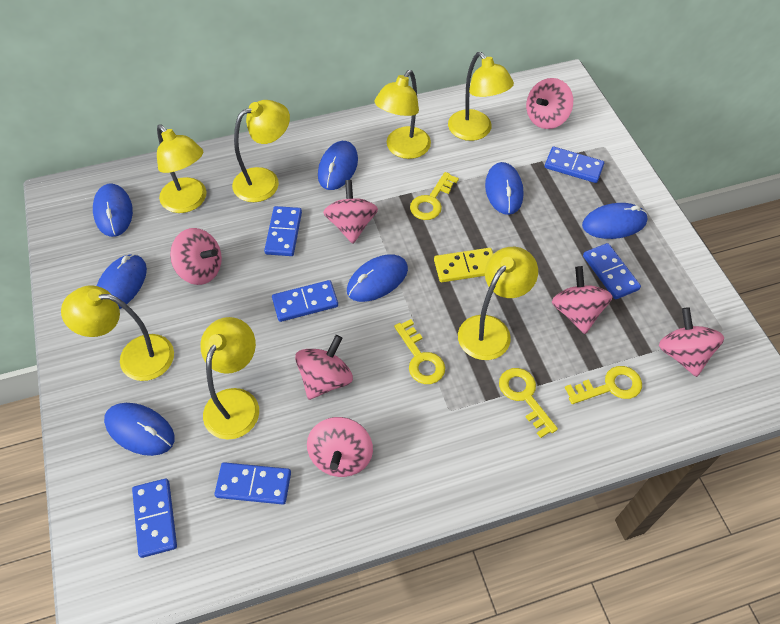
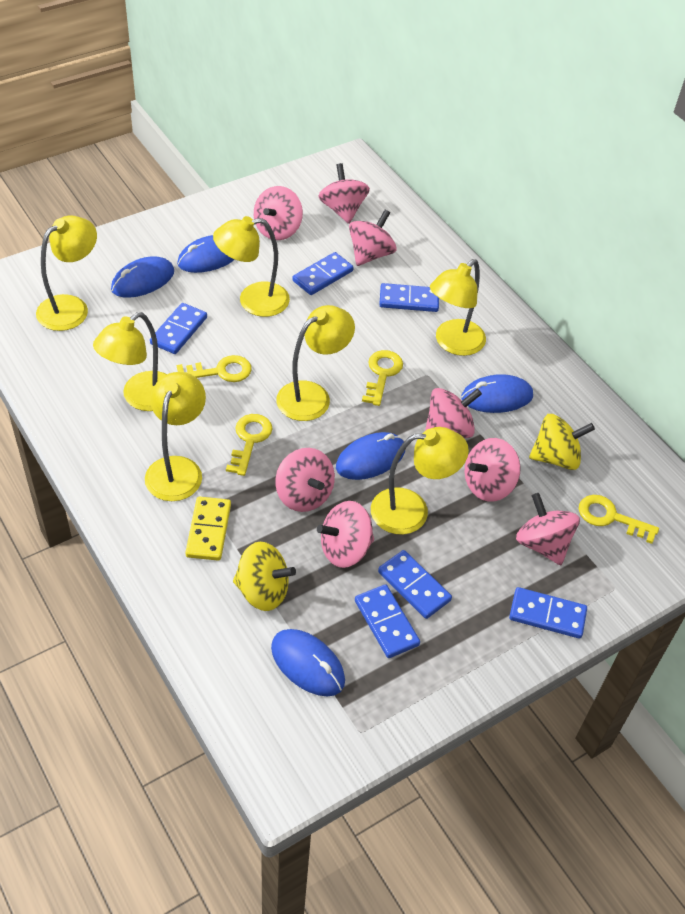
blue mouse: [93,184,133,237] [97,254,147,309] [104,403,175,456] [318,141,358,190] [347,254,408,302] [485,162,524,215] [582,203,648,239] = 7 -> [111,256,174,298] [177,235,235,273] [271,629,345,697] [336,432,405,480] [461,374,533,413] = 5
pink spinning top: [170,228,222,285] [295,335,353,400] [307,417,373,477] [323,180,378,244] [526,78,573,129] [552,266,613,334] [659,307,724,377] = 7 -> [254,186,303,240] [275,448,335,512] [317,501,374,568] [318,163,370,224] [349,210,396,266] [425,388,482,438] [465,438,520,502] [516,493,580,565] = 8
yellow spinning top: none = 0 -> [233,542,296,611] [529,414,595,470] = 2

